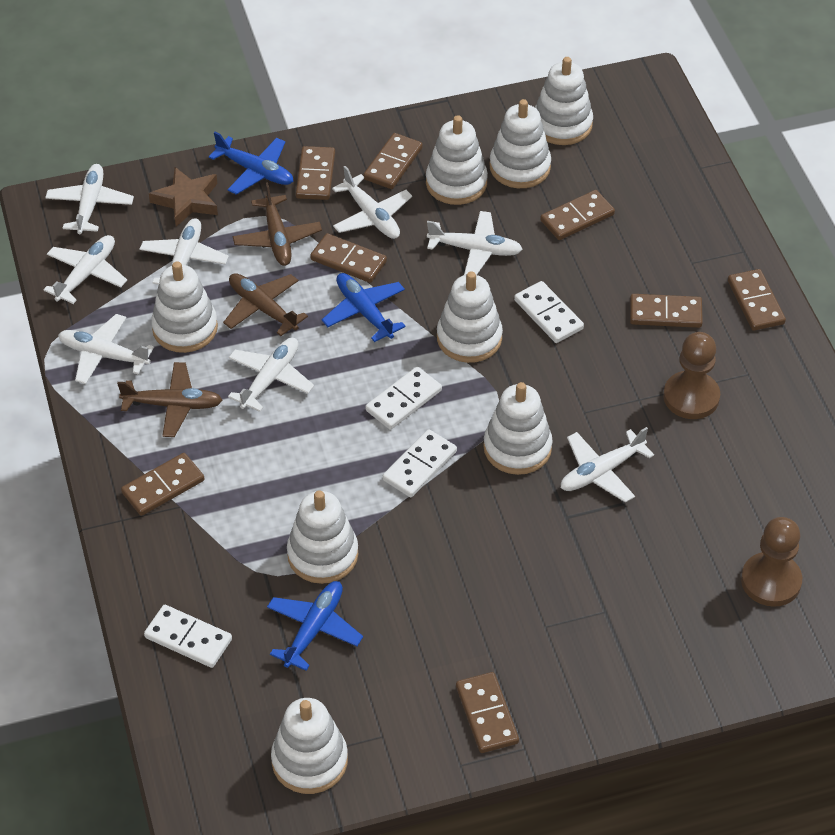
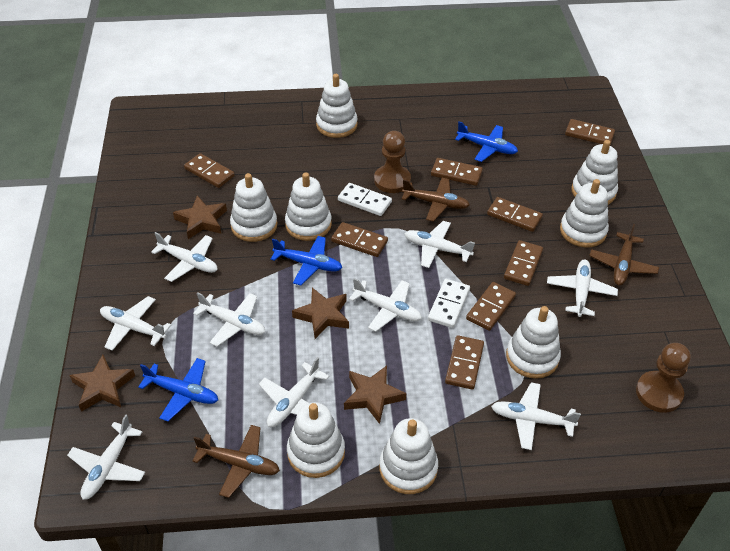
brown star: [149,167,218,227] = 1 -> [69,355,135,412] [173,195,227,239] [292,288,349,339] [344,366,406,424] = 4
white domino: [144,605,232,668] [365,367,442,430] [383,429,457,497] [514,281,584,343] = 4 -> [338,183,392,216] [428,279,470,328] = 2
white plane: [43,235,127,304] [45,164,134,234] [58,314,154,384] [140,219,229,285] [228,338,314,412] [332,166,412,239] [427,211,523,275] [561,427,654,503] = 8 -> [67,414,145,500] [100,296,171,351] [151,232,217,282] [193,292,265,347] [259,357,329,427] [349,278,422,332] [404,221,475,268] [491,382,581,450] [547,259,618,317] = 9

